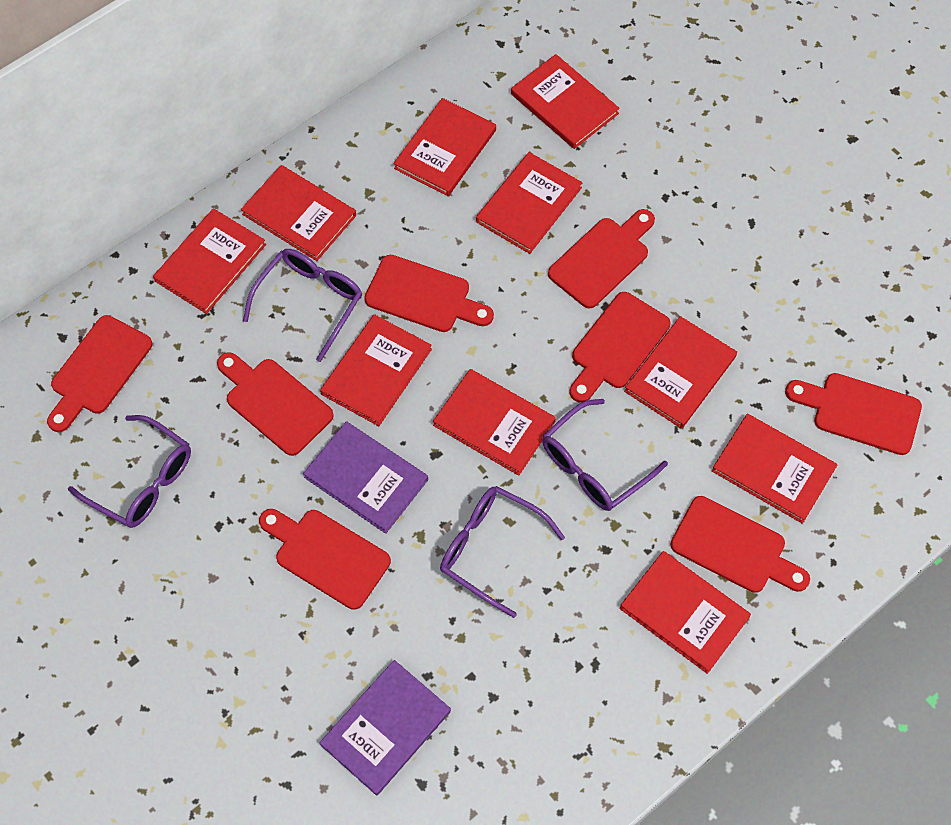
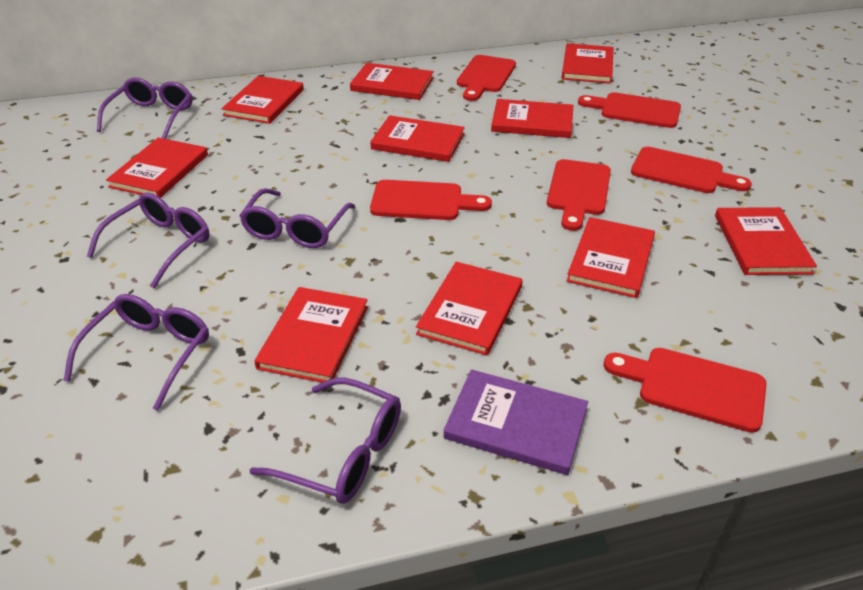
purple book: [303,421,428,534] [319,660,451,796] = 2 -> [444,369,588,475] = 1
purple glasses: [68,415,191,528] [243,249,362,362] [440,486,565,618] [542,399,668,511] = 4 -> [63,294,209,411] [87,193,210,288] [97,77,192,139] [239,188,355,248] [249,377,401,504] = 5
red cutting board: [47,315,152,432] [217,352,334,456] [259,509,391,610] [364,255,494,332] [548,209,655,308] [570,292,670,403] [670,496,810,593] [785,373,922,455] = 8 -> [370,180,492,220] [457,55,516,101] [547,159,611,231] [578,92,681,128] [604,348,767,433] [631,147,752,193] = 6

